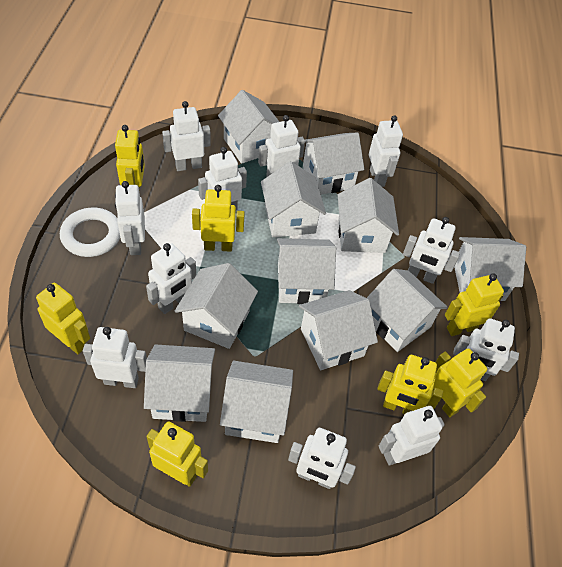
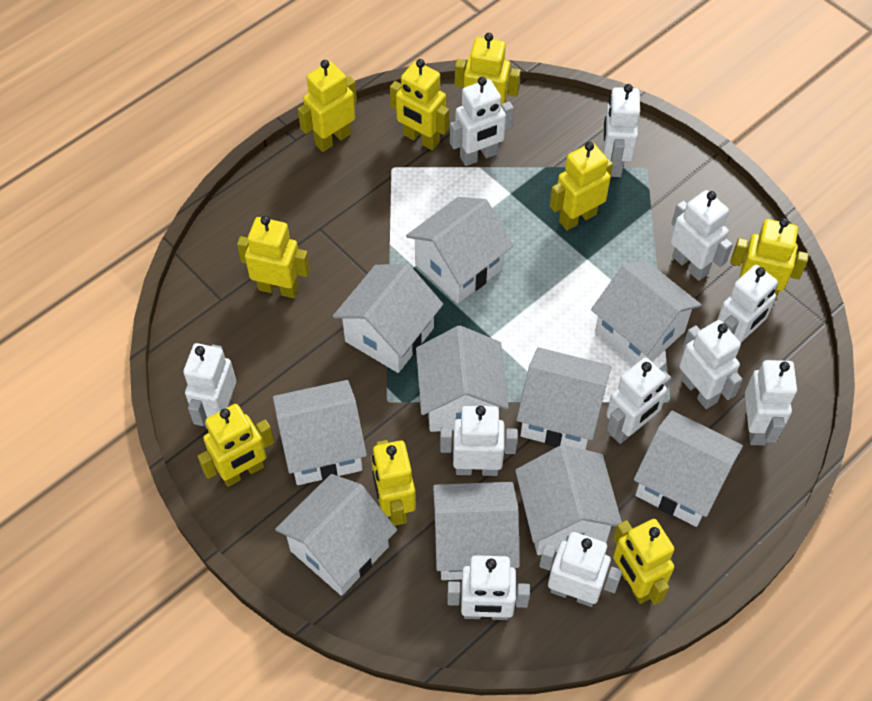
white house: [144,344,215,422] [174,263,258,349] [218,90,279,164] [220,361,293,443] [261,161,326,237] [277,238,336,304] [299,290,378,370] [303,132,364,195] [338,178,399,253] [367,269,448,352] [454,237,526,301] = 11 -> [273,380,367,485] [275,474,397,596] [333,263,443,373] [406,197,513,303] [416,326,509,432] [433,482,520,580] [515,445,622,555] [516,347,611,450] [591,261,701,365] [634,411,743,527] = 10
white ring: [60,208,120,257] = 1 -> none = 0
yellow robot: [36,283,90,354] [115,125,145,188] [146,421,208,487] [192,185,245,251] [377,355,443,414] [433,348,487,417] [445,273,504,336] = 7 -> [198,404,274,487] [237,216,310,298] [298,60,357,152] [371,440,416,526] [390,59,449,150] [455,33,521,104] [550,142,613,230] [613,519,674,605] [730,218,809,301] = 9

